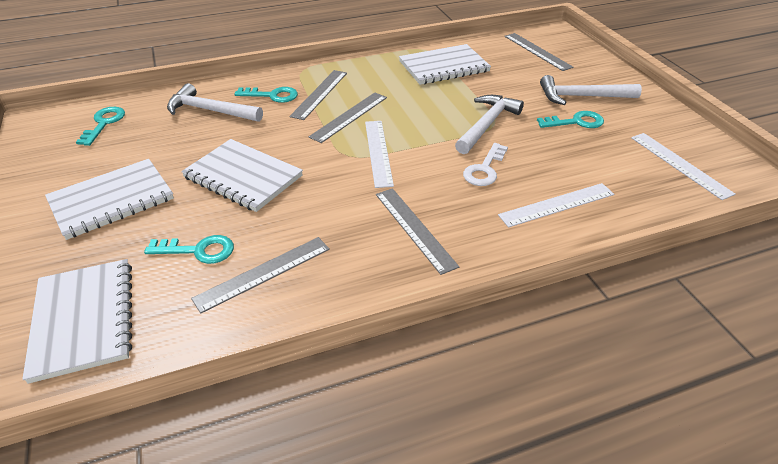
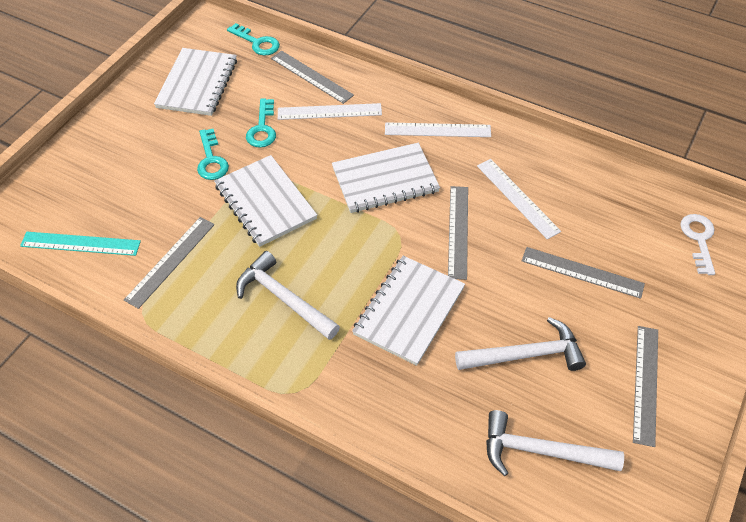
turquoise key: [76,107,125,146] [144,235,234,264] [234,87,298,103] [537,111,604,128] = 4 -> [197,129,229,180] [227,23,280,55] [246,98,276,148] = 3
turquoise ruler: none = 0 -> [20,232,141,256] = 1

